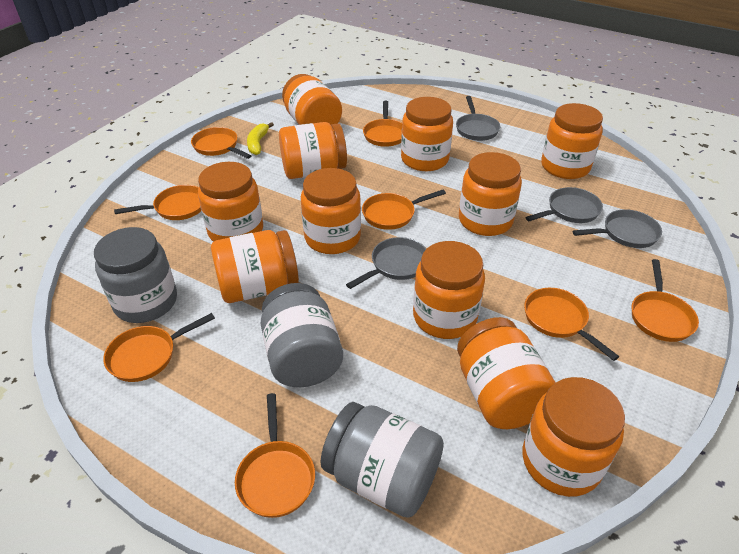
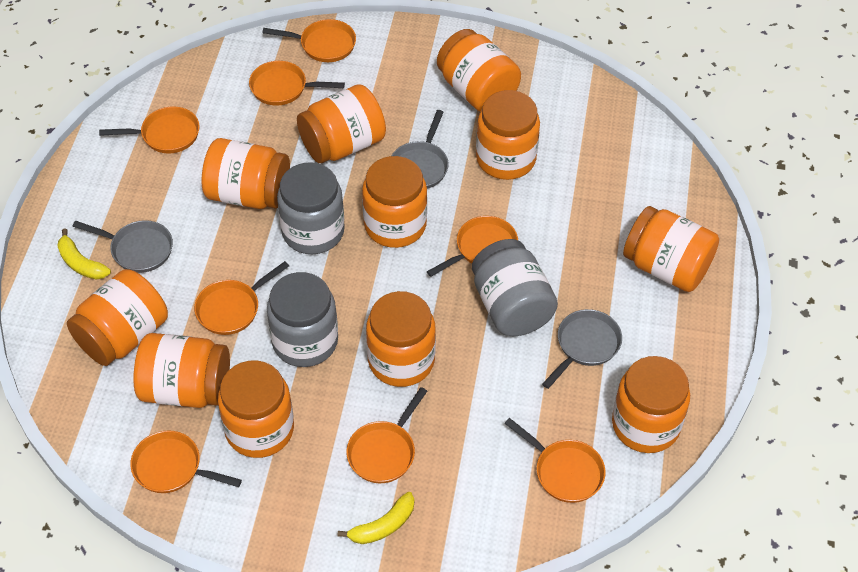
grey pan: [346,237,426,289] [456,96,500,141] [525,187,603,223] [573,209,662,248] = 4 -> [72,220,173,273] [392,110,449,189] [542,309,622,389] = 3
yellow banana: [247,122,274,155] = 1 -> [57,228,111,279] [338,492,414,544] = 2

